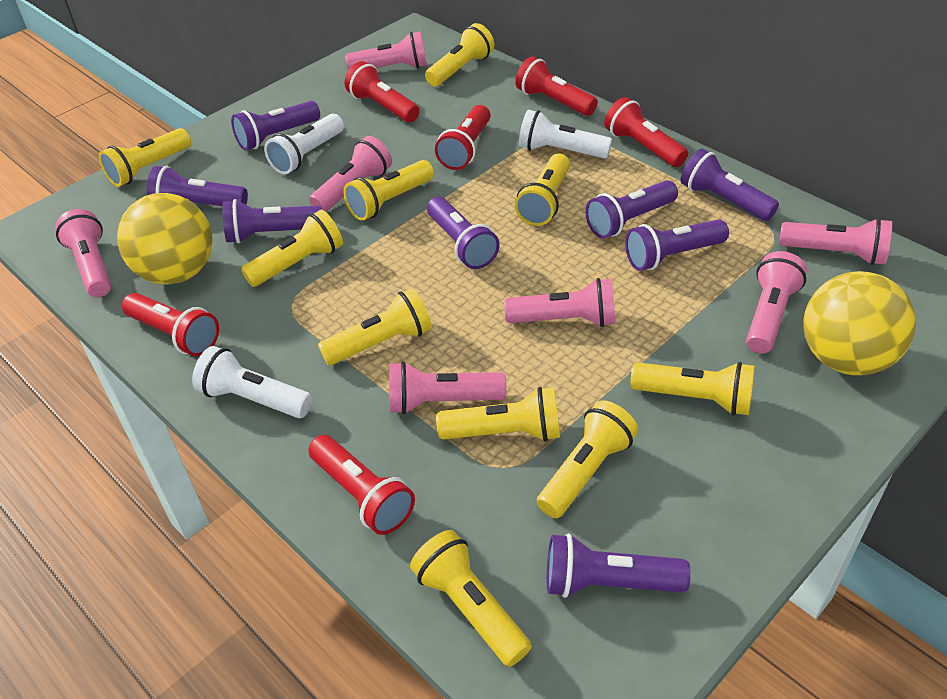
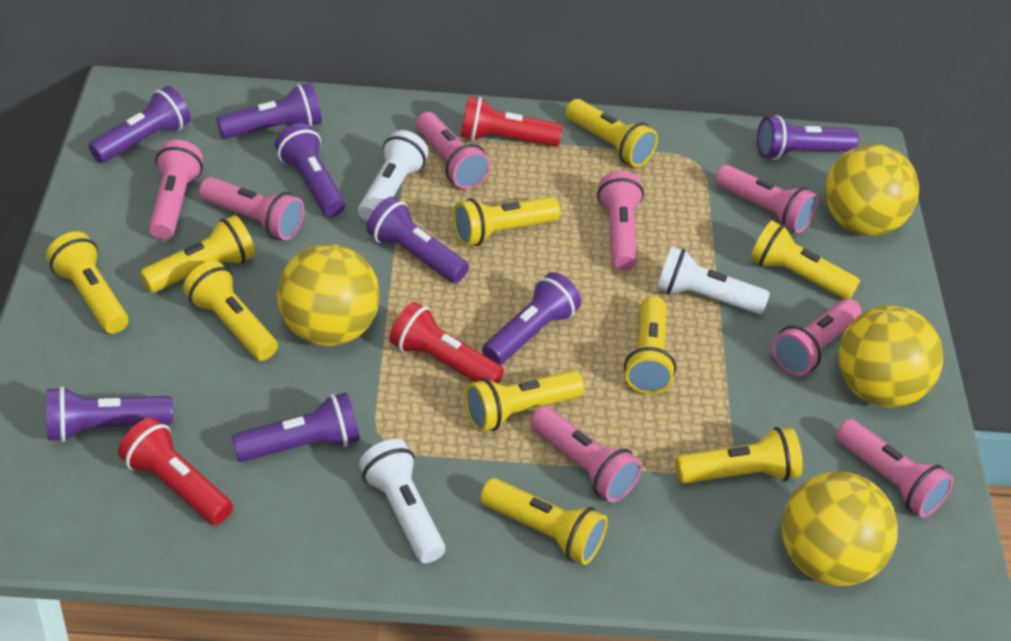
pink flashlight: [56,209,111,297] [309,136,392,212] [345,31,427,70] [389,361,507,414] [504,278,615,327] [746,251,807,354] [779,218,892,265] = 7 -> [149,140,203,240] [199,177,304,240] [416,112,490,189] [530,406,642,502] [597,171,644,271] [715,165,818,233] [772,298,861,376] [836,419,953,517] = 8
red flashlight: [122,293,219,356] [308,435,415,535] [345,61,420,122] [435,105,491,170] [516,56,598,116] [604,97,688,167] = 6 -> [118,417,233,525] [389,302,504,383] [461,96,563,147] = 3
yellow ball: [117,193,213,284] [803,271,916,375] = 2 -> [277,244,380,346] [782,472,898,586] [825,144,919,236] [838,305,943,408] = 4

